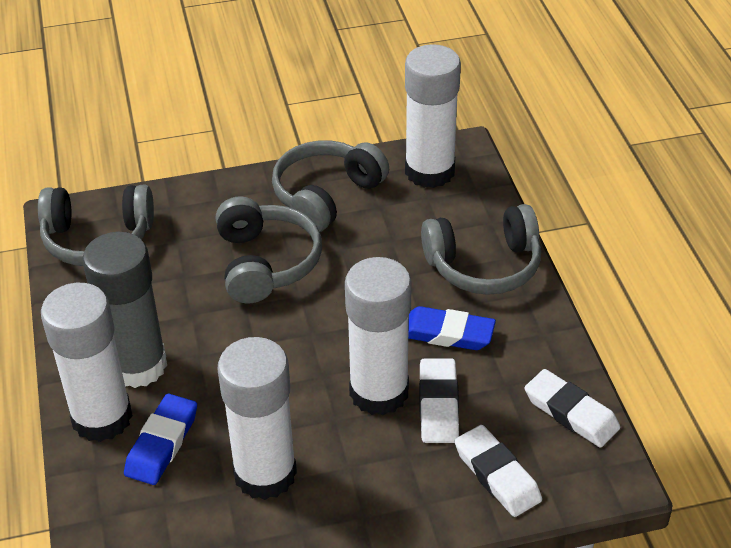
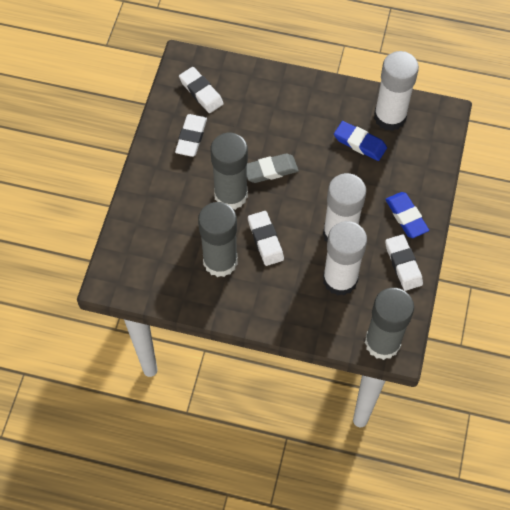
grey eraser: none = 0 -> [247,153,299,183] = 1
grey glue stick: [83,232,167,388] = 1 -> [198,202,238,277] [211,133,248,210] [365,288,414,360] = 3
grey headphones: [38,185,154,266] [216,197,322,304] [272,140,389,232] [421,204,541,295] = 4 -> none = 0
white eraser: [419,358,459,443] [454,425,542,517] [524,369,620,448] = 3 -> [175,114,207,157] [179,67,224,113] [248,211,284,266] [385,234,423,291] = 4
white glue stick: [41,283,133,442] [217,337,297,500] [345,257,412,416] [405,44,461,188] = 4 -> [323,173,366,242] [323,221,367,296] [374,51,419,131] = 3

